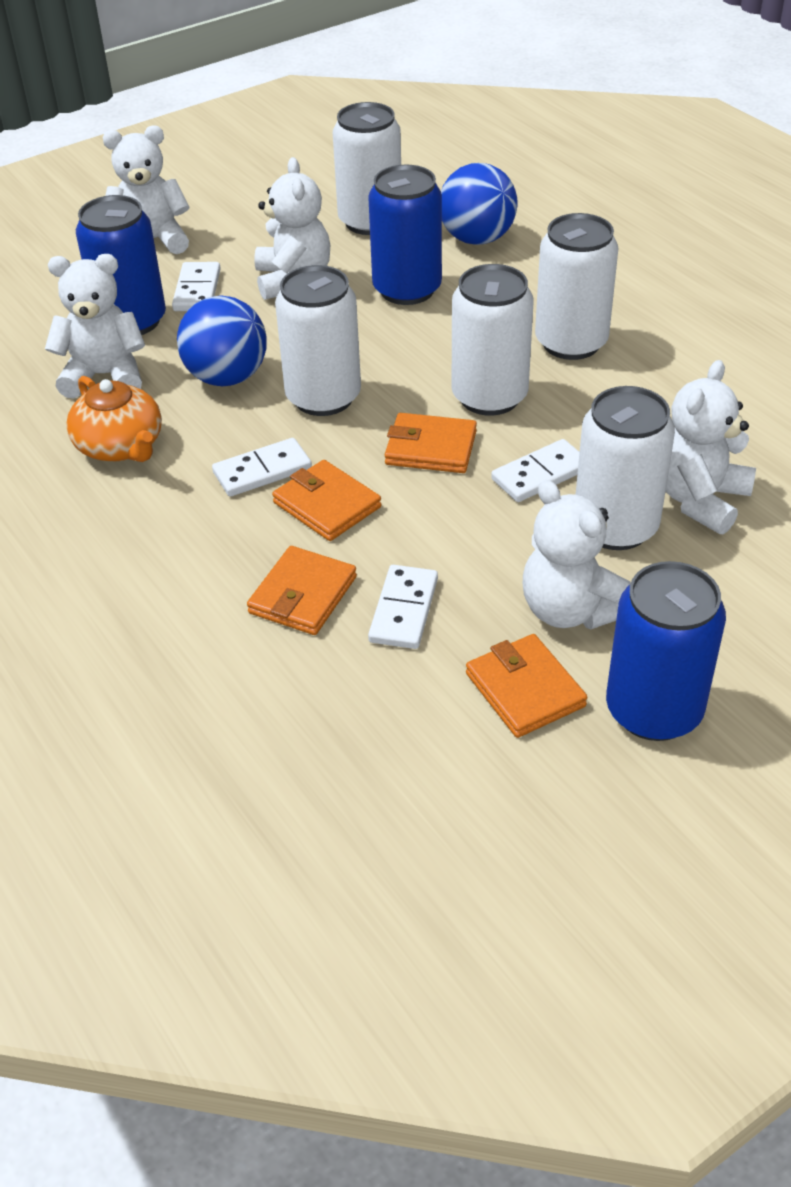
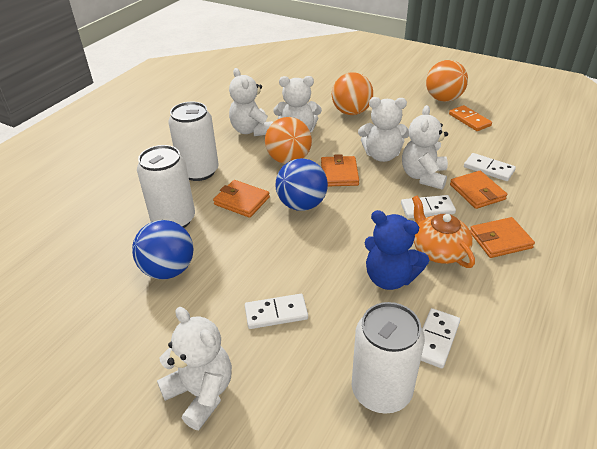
blue can: [76,195,166,335] [368,165,442,305] [606,561,726,741] = 3 -> none = 0
blue teddy bear: none = 0 -> [365,210,429,290] = 1
orange ball: none = 0 -> [265,117,312,164] [332,72,373,115] [426,60,468,102] = 3
orange domino: none = 0 -> [449,105,492,131] = 1
white can: [275,265,361,416] [333,102,401,235] [452,264,534,416] [535,213,618,360] [575,386,675,550] = 5 -> [137,145,195,228] [168,102,219,181] [352,302,425,414] = 3

